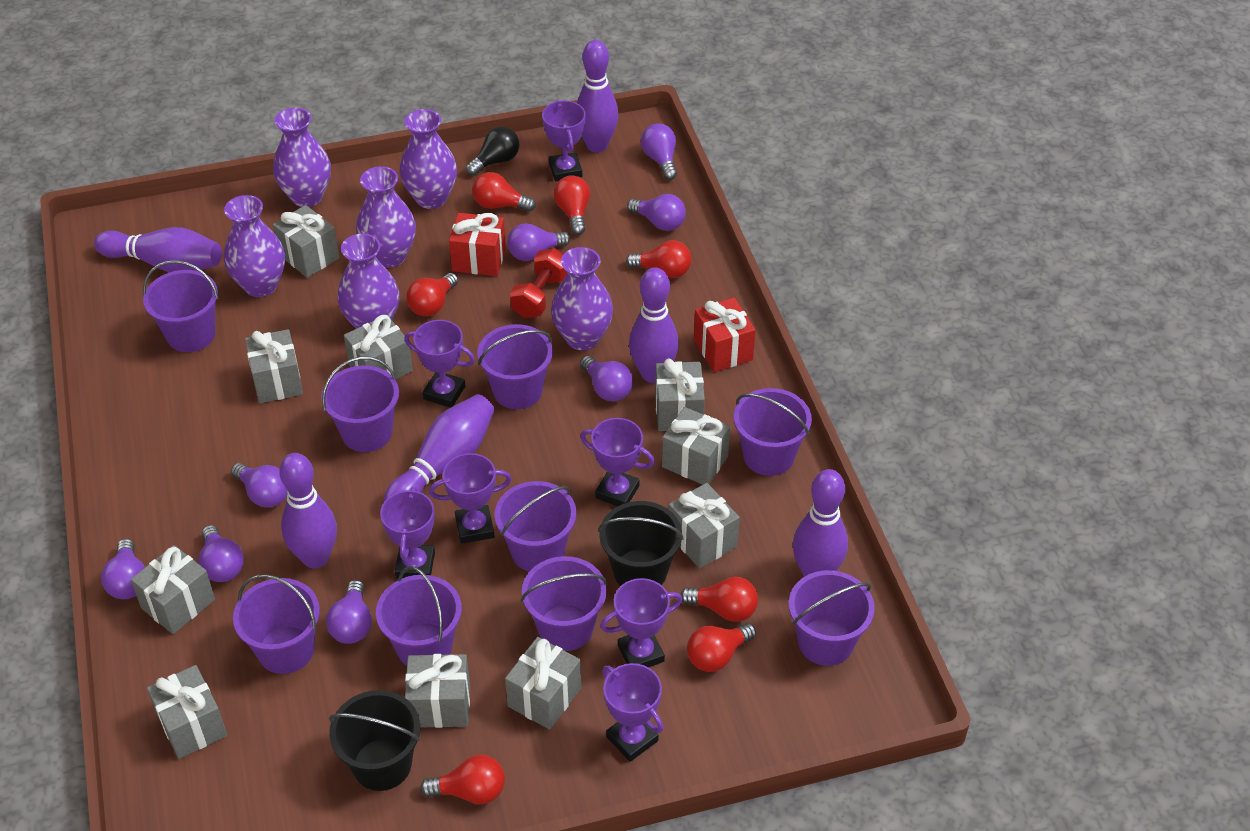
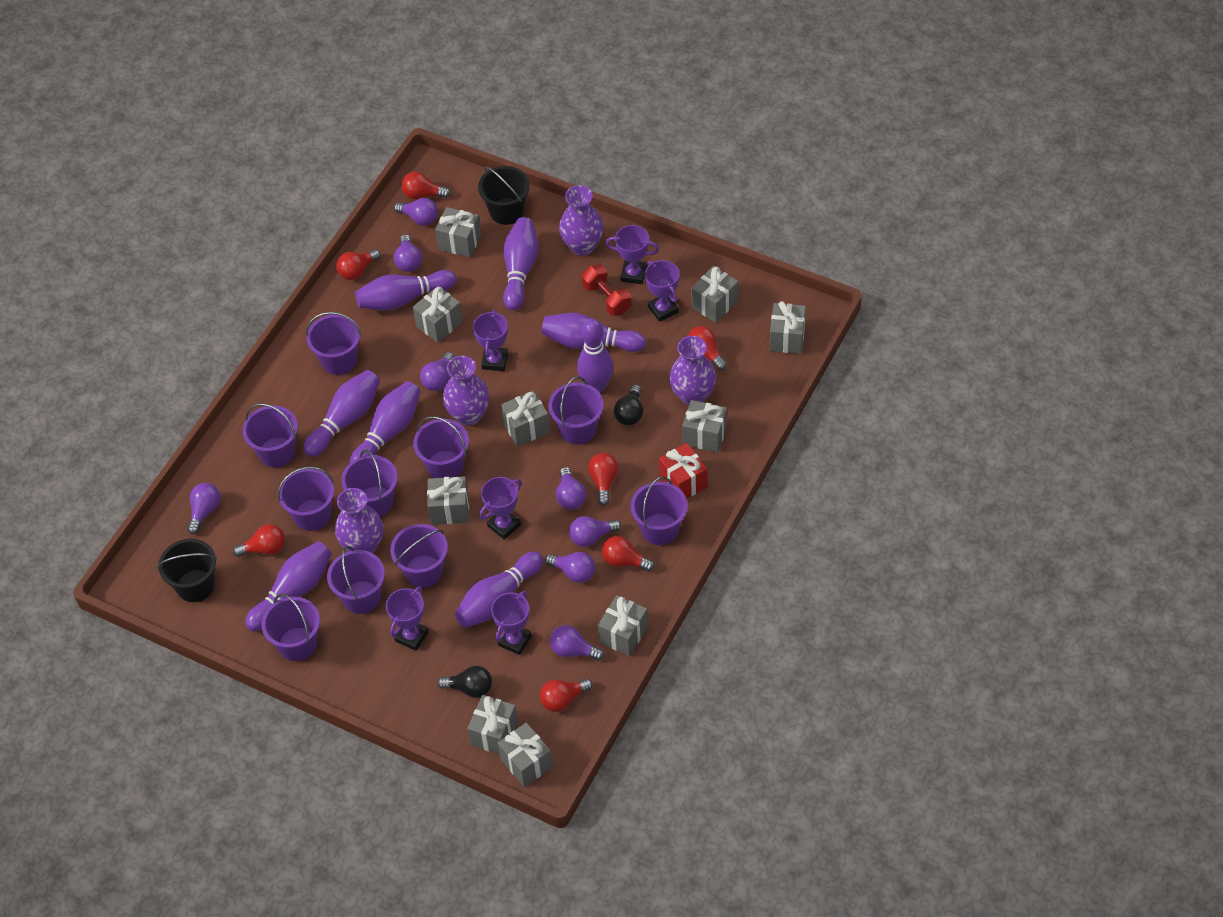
black light bulb: [466,126,520,176] = 1 -> [437,666,492,698] [614,385,643,426] = 2
purple bowling pin: [94,227,222,273] [279,453,337,569] [384,394,495,502] [577,40,619,153] [629,267,679,383] [793,469,848,577] = 6 -> [245,541,332,632] [303,370,380,457] [350,381,420,462] [355,270,457,310] [455,551,543,628] [503,217,538,310] [541,313,646,352] [577,319,614,393] = 8
purple bucket: [143,260,218,352] [233,574,320,674] [321,356,399,452] [376,566,462,666] [477,324,553,409] [495,481,577,572] [521,556,607,651] [734,388,812,476] [789,570,875,666] = 9 -> [243,403,298,467] [261,593,320,661] [277,467,334,531] [306,312,361,375] [327,546,385,614] [341,449,398,517] [390,524,448,588] [413,416,469,478] [548,376,604,445] [631,476,688,545] = 10
purple trophy: [380,487,435,578] [404,320,475,408] [429,453,512,544] [542,100,586,182] [580,418,655,506] [600,578,682,667] [602,663,664,762] = 7 -> [386,587,429,651] [473,310,508,371] [479,477,522,540] [491,591,532,655] [606,225,659,284] [645,260,679,322] = 6
purple vase: [224,195,285,297] [273,108,331,207] [337,234,399,329] [356,166,416,268] [400,109,457,209] [551,247,613,350] = 6 -> [335,488,383,553] [443,356,489,426] [559,185,603,256] [669,336,716,405] = 4
red gift: [449,213,506,276] [694,298,756,372] = 2 -> [659,443,708,499] = 1

